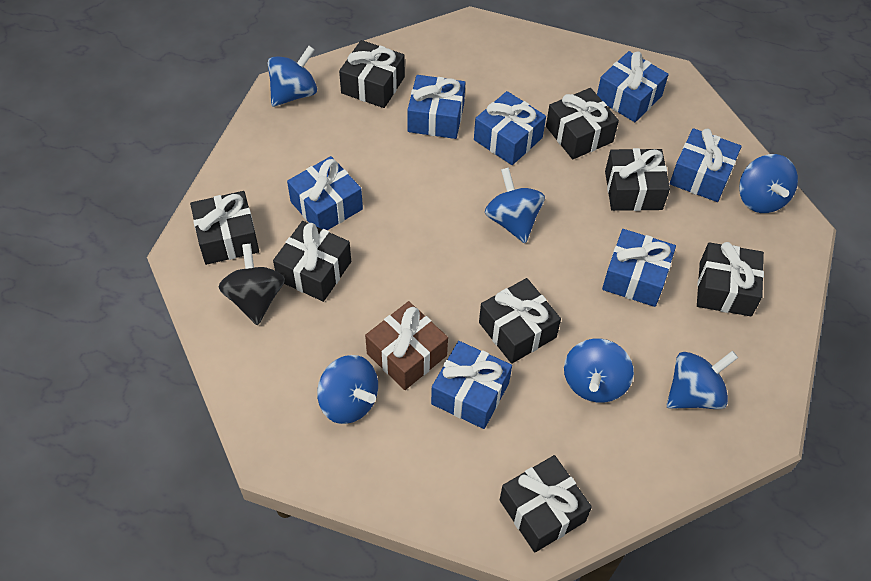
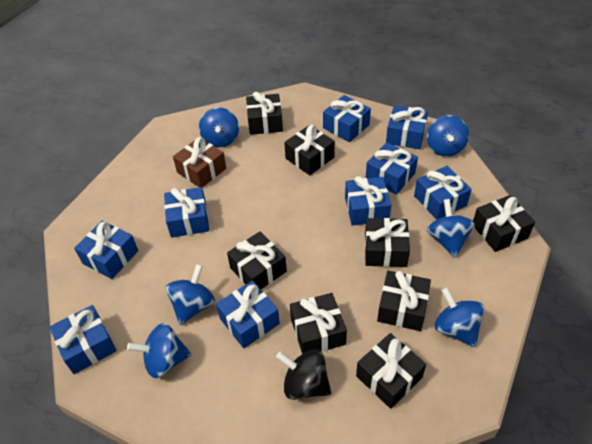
blue gift: [287,156,363,230] [407,75,466,139] [431,341,512,429] [474,91,546,165] [597,51,669,122] [602,229,676,307] [670,128,742,202] = 7 -> [49,305,117,374] [74,221,138,279] [164,187,209,238] [216,280,280,348] [323,95,371,142] [345,176,391,226] [366,142,418,195] [386,105,428,149] [414,166,472,220] = 9

